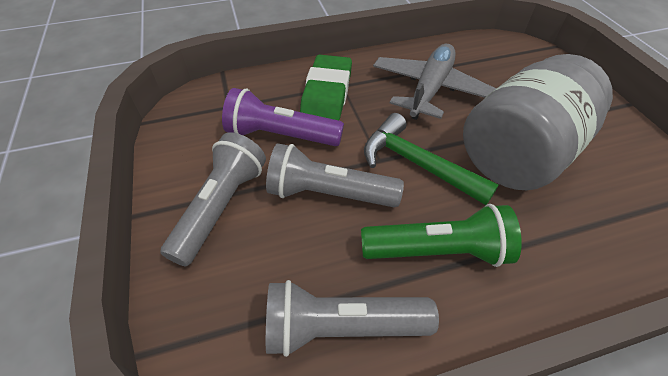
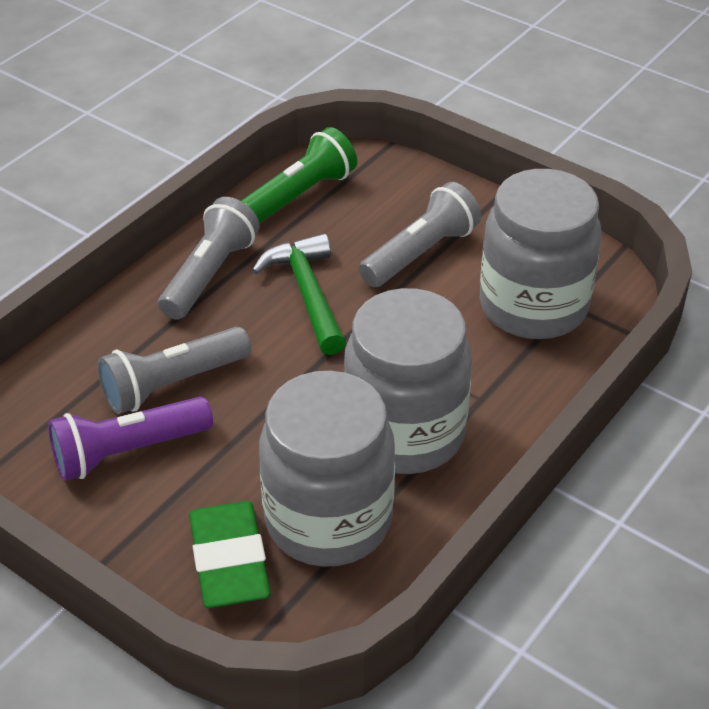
grey jar: [463,54,613,190] = 1 -> [259,371,395,567] [344,288,472,474] [480,169,602,339] = 3
grey plane: [373,44,496,120] = 1 -> none = 0

